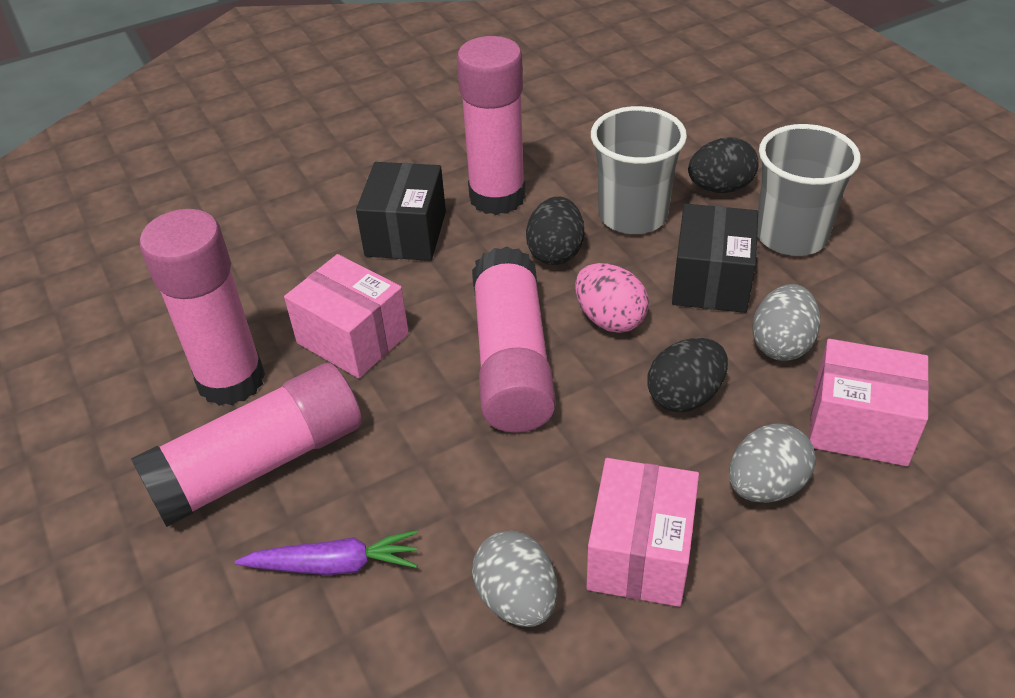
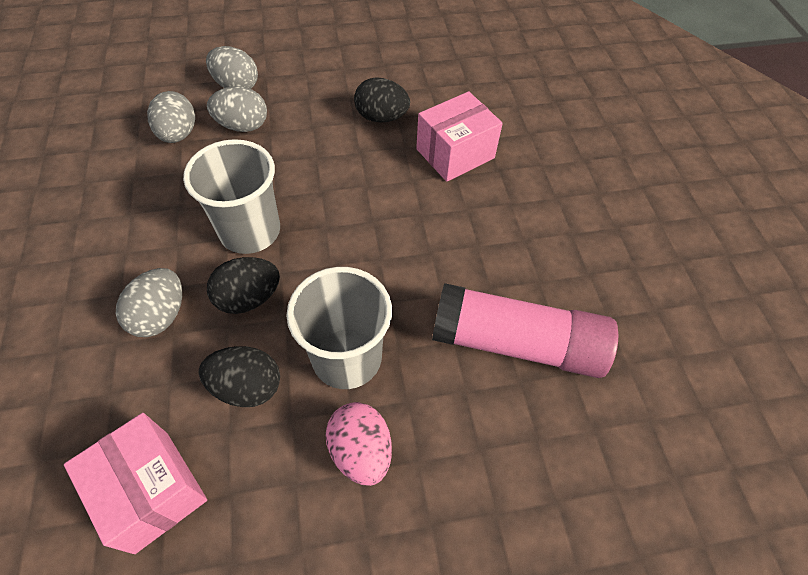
black box: [356,162,446,261] [672,204,758,313] = 2 -> none = 0
grey egg: [472,531,558,627] [729,424,816,503] [753,284,820,361] = 3 -> [116,268,182,337] [147,91,195,143] [206,46,258,89] [207,86,267,132] = 4
pink box: [284,254,409,378] [586,458,699,607] [809,339,929,466] = 3 -> [64,413,207,554] [416,91,503,182] = 2
pink glue stick: [131,363,362,527] [139,209,265,406] [457,36,526,215] [472,246,556,433] = 4 -> [432,283,618,378] = 1
purple carrot: [235,530,417,575] = 1 -> none = 0

